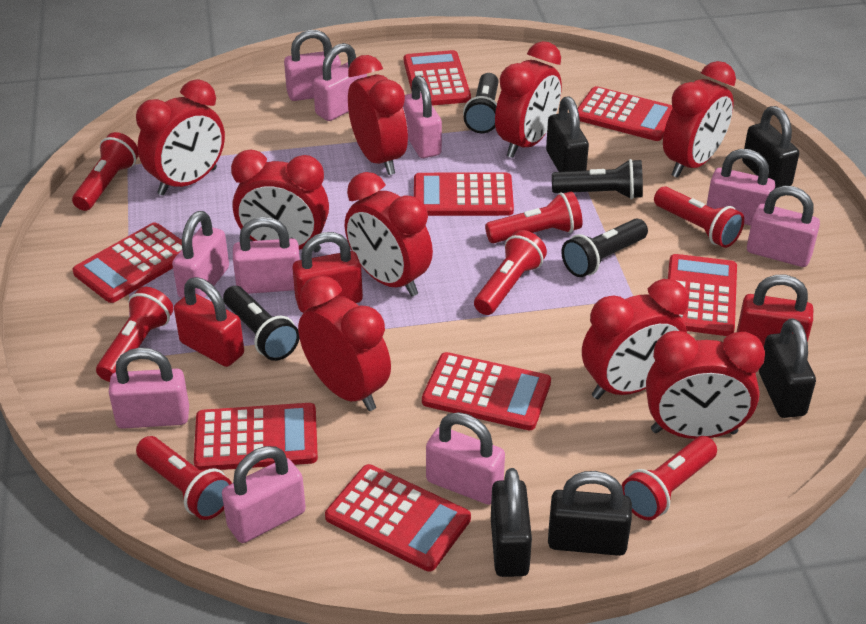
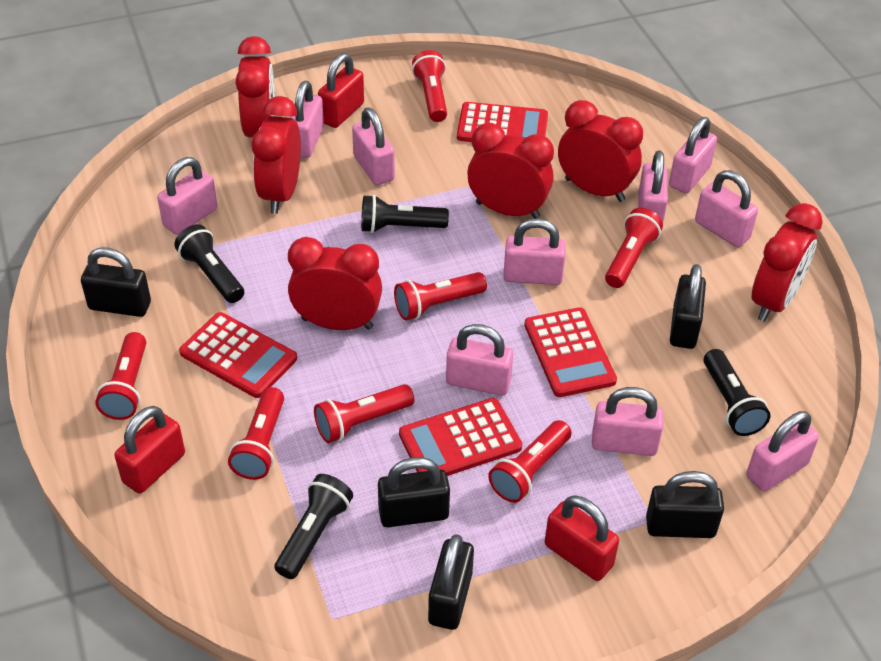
red calculator: [73,222,182,303] [194,403,318,470] [325,464,471,571] [404,50,471,106] [414,172,514,216] [422,352,551,430] [577,86,673,141] [668,254,737,336] = 8 -> [179,312,297,398] [399,398,522,476] [457,102,548,142] [524,307,617,397] = 4
red clock: [136,79,225,196] [231,150,329,252] [298,276,391,411] [345,172,433,296] [348,55,408,175] [495,41,562,158] [582,279,688,399] [646,331,765,439] [663,61,736,178] = 9 -> [235,36,275,137] [252,96,301,214] [288,237,382,330] [467,123,554,219] [558,100,643,202] [752,203,823,322] = 6

